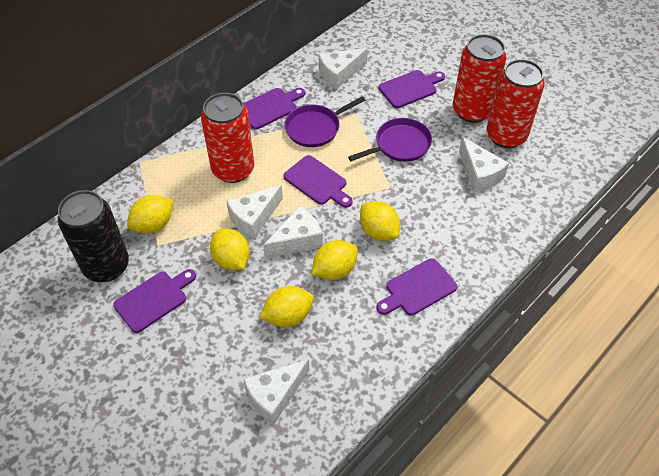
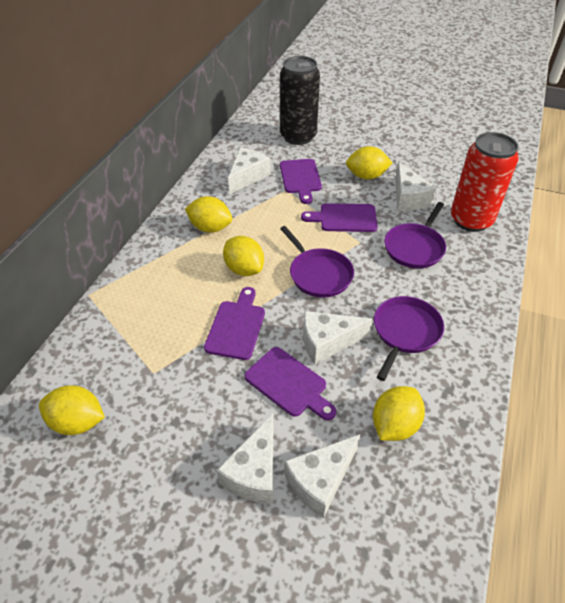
purple cutting board: [113,269,196,333] [243,88,305,129] [283,155,353,208] [376,258,457,315] [379,70,445,108] = 5 -> [204,287,265,360] [245,347,336,420] [280,159,322,204] [301,203,378,232] = 4
purple pan: [284,96,365,147] [348,118,432,162] = 2 -> [280,226,354,298] [374,296,444,381] [384,202,446,268] = 3
red can: [201,93,254,183] [453,34,506,123] [487,59,545,148] = 3 -> [451,132,519,232] = 1

